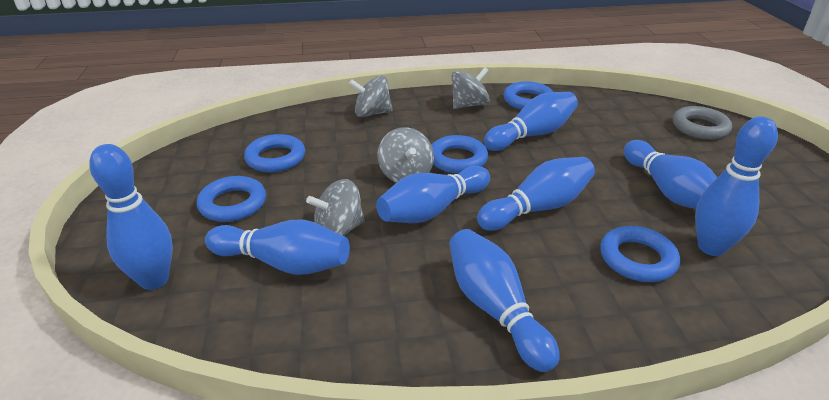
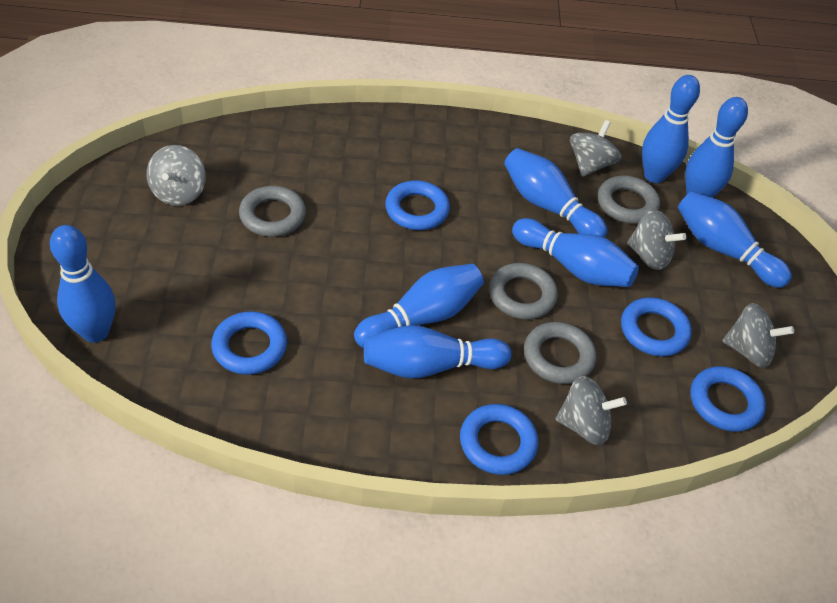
grey ring: [673,106,732,139] = 1 -> [239,186,306,237] [489,263,558,319] [524,322,596,384] [598,176,660,224] = 4
grey spinning top: [306,179,365,236] [349,75,393,117] [377,127,434,183] [452,67,490,109] = 4 -> [147,145,206,206] [555,376,627,445] [570,120,622,177] [627,209,686,270] [722,303,794,368] = 5

